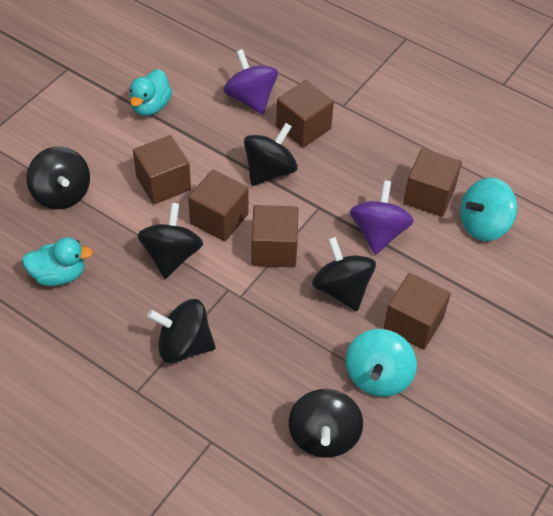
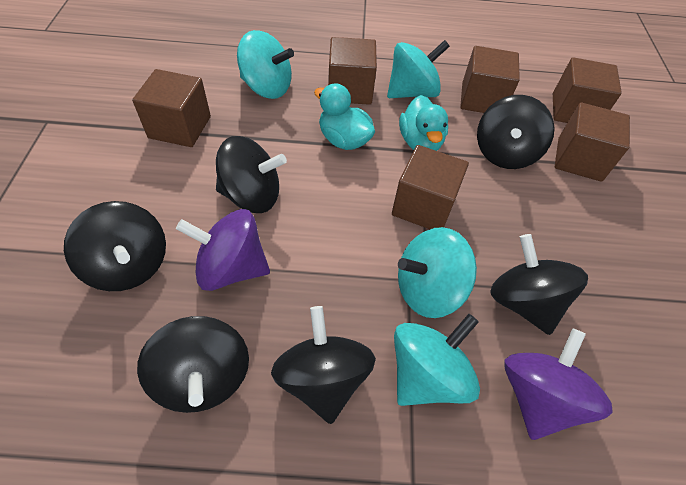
turquoise spinning top: [346,329,417,397] [460,178,517,241] = 2 -> [237,30,294,99] [387,40,450,98] [394,314,480,406] [398,227,477,318] = 4

